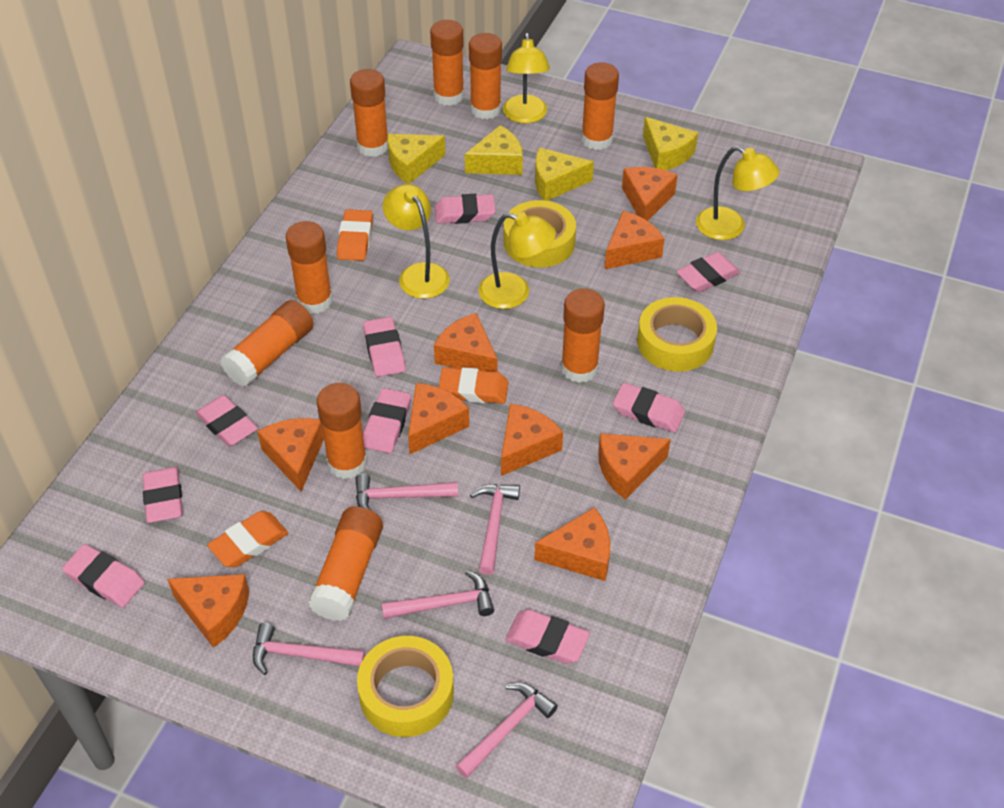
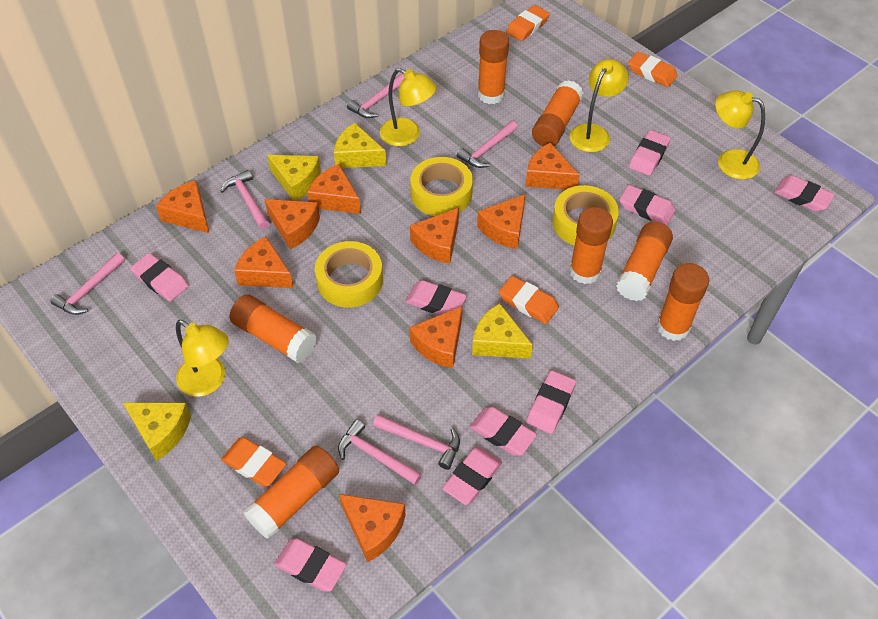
orange eraser: [207,511,288,568] [337,209,373,261] [439,367,509,404] = 3 -> [221,437,287,487] [499,276,559,324] [506,5,550,41] [628,52,678,87] = 4
orange glue stick: [220,300,313,387] [286,221,333,314] [308,506,383,621] [317,383,367,479] [350,69,388,157] [430,20,464,106] [469,33,502,120] [561,288,605,383] [581,62,619,150] = 9 -> [230,294,317,363] [243,446,339,539] [478,30,509,104] [532,80,584,146] [569,207,613,284] [616,222,673,301] [657,263,709,341] = 7
pink hammer: [253,623,365,675] [356,474,458,511] [382,571,494,619] [456,683,558,778] [470,484,520,575] = 5 -> [50,253,125,315] [220,170,269,229] [338,420,422,485] [347,74,405,118] [373,415,460,470] [457,121,518,168] = 6

